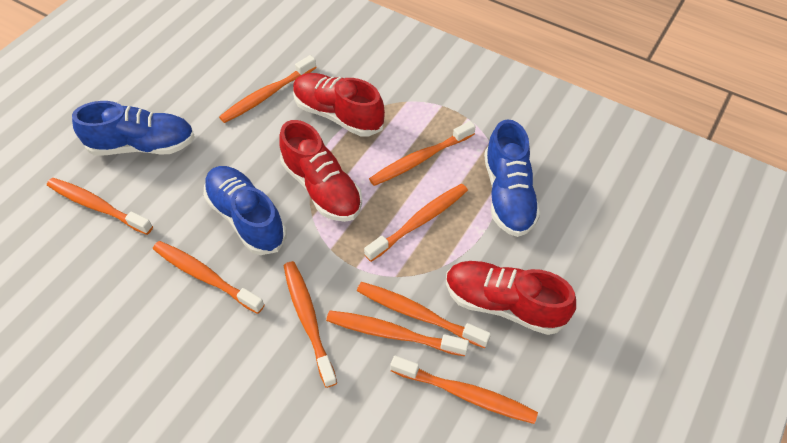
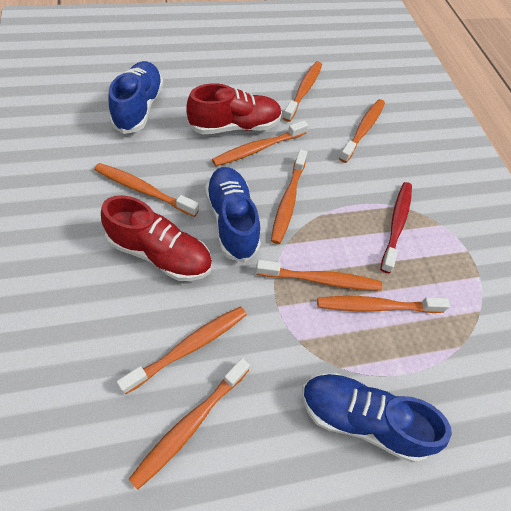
red shoe: [279,120,362,222] [293,73,385,137] [446,261,576,335] = 3 -> [101,195,212,281] [186,83,282,134] = 2
red toothbrush: none = 0 -> [380,182,412,273] = 1

